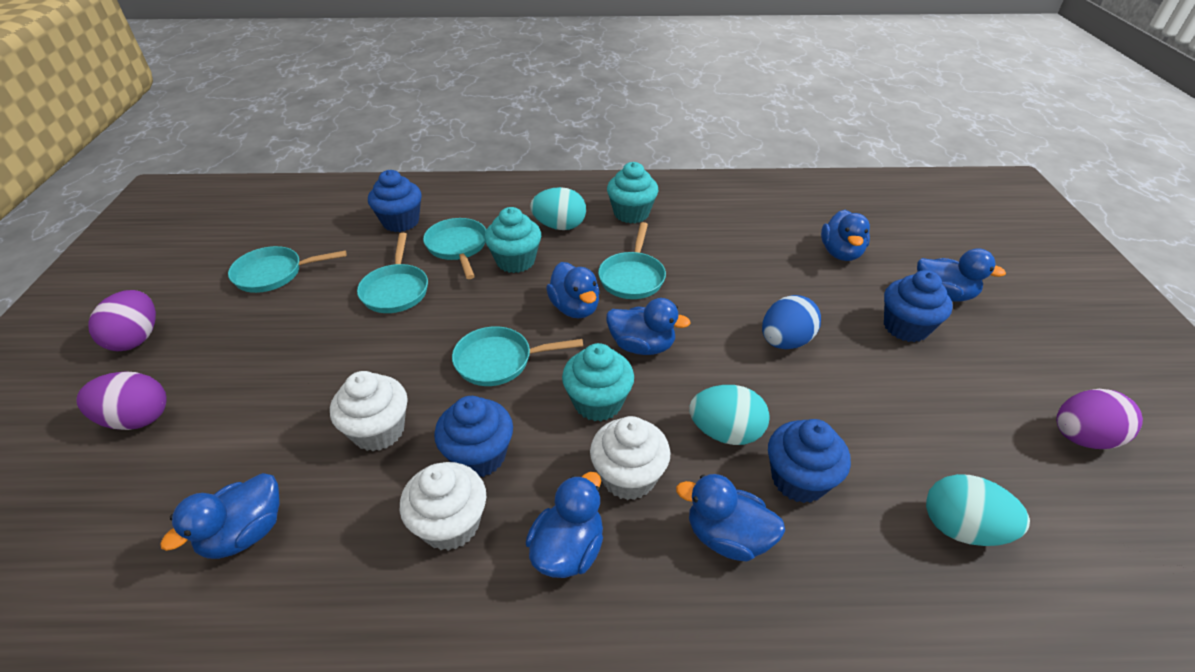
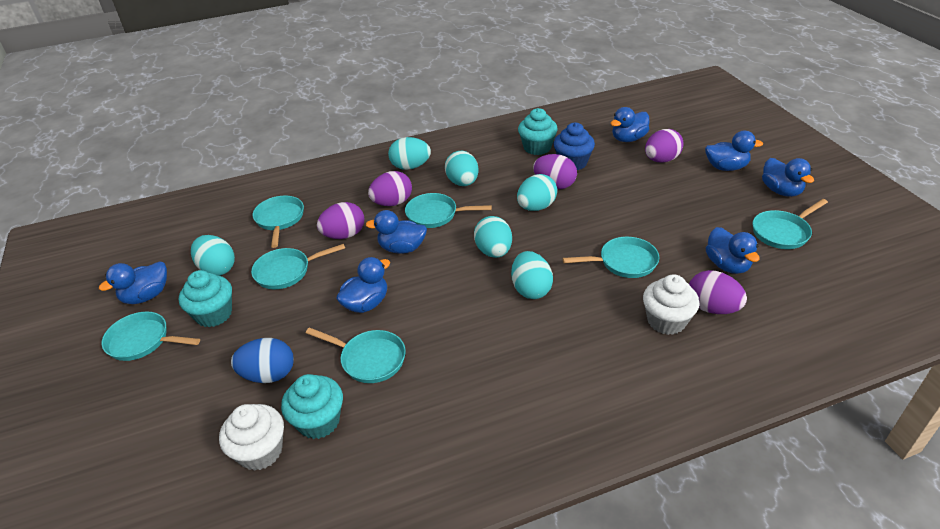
blue cupcake: [368,170,422,232] [434,396,513,477] [768,419,851,503] [884,270,953,342] = 4 -> [554,123,595,170] = 1
purple egg: [76,371,167,430] [88,290,156,351] [1056,389,1143,449] = 3 -> [317,202,364,239] [368,171,412,206] [533,154,577,189] [645,129,684,162] [689,270,747,314] = 5
turquoise egg: [530,187,586,230] [689,385,770,445] [926,474,1030,546] = 3 -> [191,235,235,276] [388,137,431,170] [445,151,479,186] [474,216,512,258] [511,251,553,299] [517,174,557,211] = 6
turquoise pan: [228,246,346,293] [357,233,428,313] [423,218,486,279] [452,326,583,386] [598,222,666,299] = 5 -> [102,312,200,361] [251,244,345,289] [253,196,304,248] [306,327,406,383] [405,193,492,228] [562,237,659,278] [752,199,828,249] = 7
white cupcake: [330,371,408,451] [400,462,486,551] [590,416,670,500] = 3 -> [219,404,284,471] [643,274,700,335] = 2

